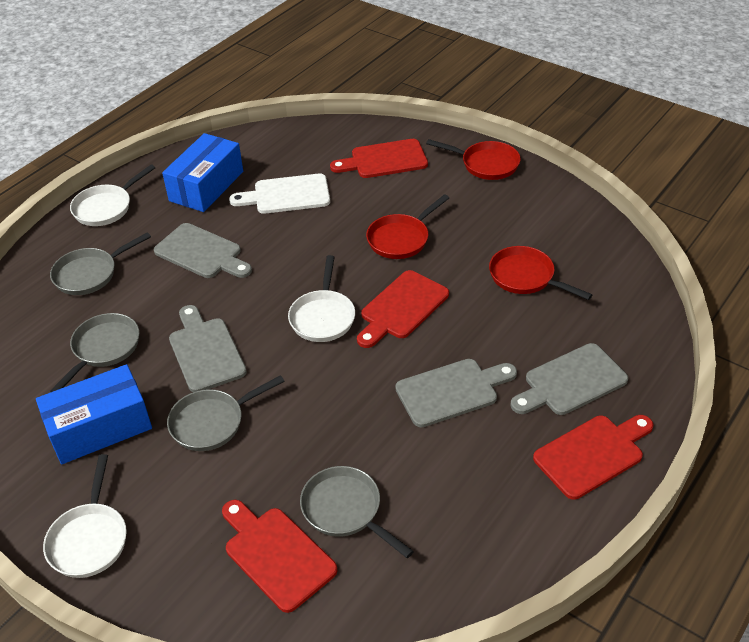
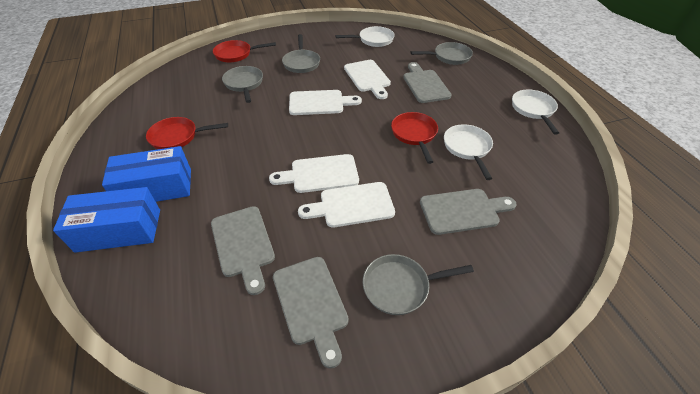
red cutting board: [222,500,337,613] [330,139,428,178] [357,270,449,348] [533,415,653,500] = 4 -> none = 0
white cutting board: [229,174,330,214] = 1 -> [269,154,359,193] [289,90,362,115] [298,182,395,227] [344,60,391,99] = 4

